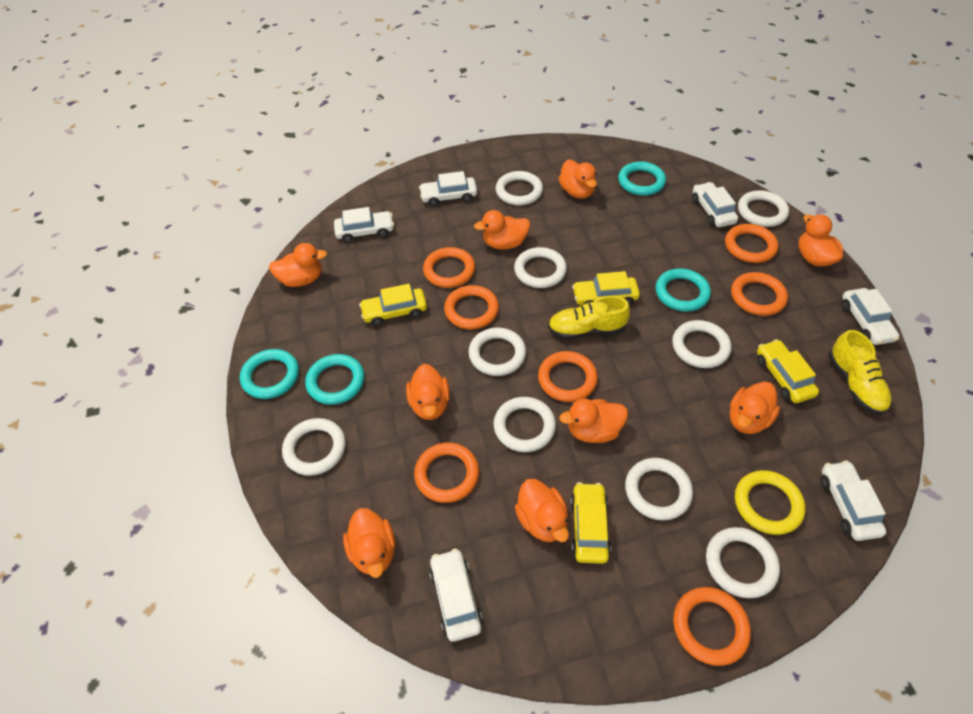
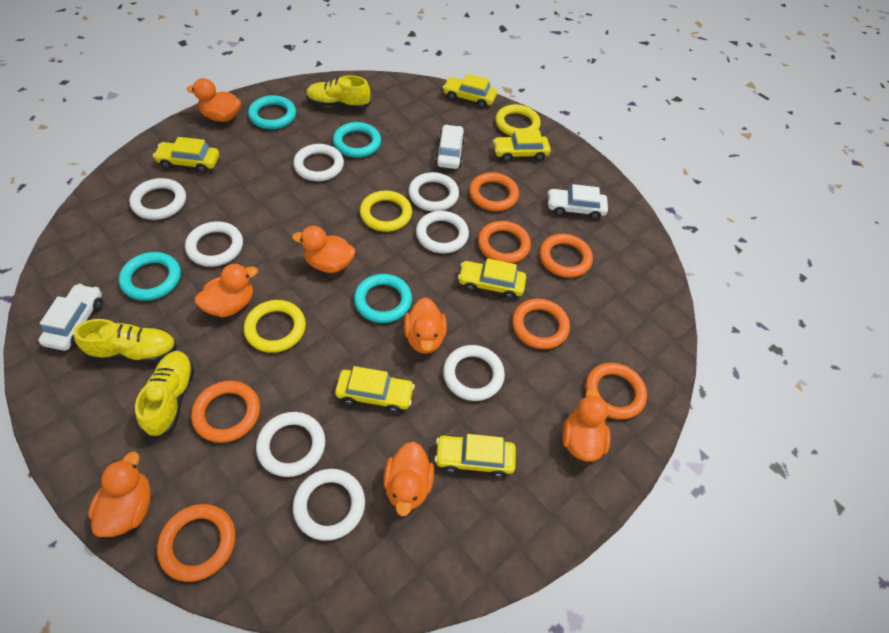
orange duck: [269,243,327,287] [343,508,395,578] [406,364,450,420] [474,210,530,250] [515,479,569,542] [559,159,597,199] [559,399,628,443] [730,382,780,434] [798,214,843,266] = 9 -> [88,452,151,537] [187,78,241,122] [195,263,258,317] [292,226,355,273] [383,441,434,517] [404,297,447,354] [562,388,610,462] = 7
white car: [334,207,394,243] [419,171,477,207] [429,548,483,642] [692,182,738,227] [820,460,886,541] [841,288,900,345] = 6 -> [39,284,103,351] [435,124,465,169] [548,184,608,220] = 3
white ring: [282,418,346,476] [469,328,526,376] [493,397,556,452] [496,171,543,205] [514,247,567,288] [625,458,693,520] [672,320,732,368] [706,527,780,598] [738,190,789,227] = 9 -> [129,178,186,220] [185,221,243,267] [256,412,325,477] [293,144,344,181] [293,469,365,541] [408,172,459,211] [416,211,469,253] [443,345,505,401] = 8
yellow car: [359,284,427,326] [570,482,611,564] [572,271,640,306] [757,339,819,403] = 4 -> [153,137,219,173] [335,366,415,413] [434,434,516,478] [443,74,497,108] [458,259,526,300] [493,130,551,162] = 6
yellow ring: [735,470,806,535] = 1 -> [244,300,306,353] [360,191,412,232] [495,104,540,136] = 3
yellow shoe: [548,296,630,339] [828,330,892,415] = 2 -> [74,319,177,363] [135,351,195,438] [306,75,371,110] = 3

